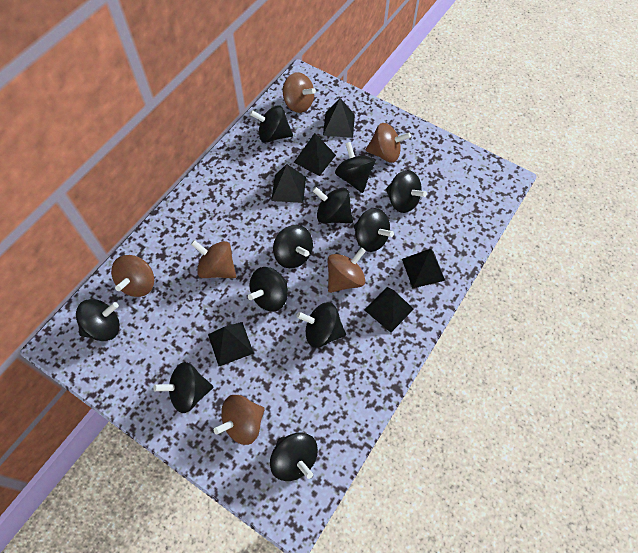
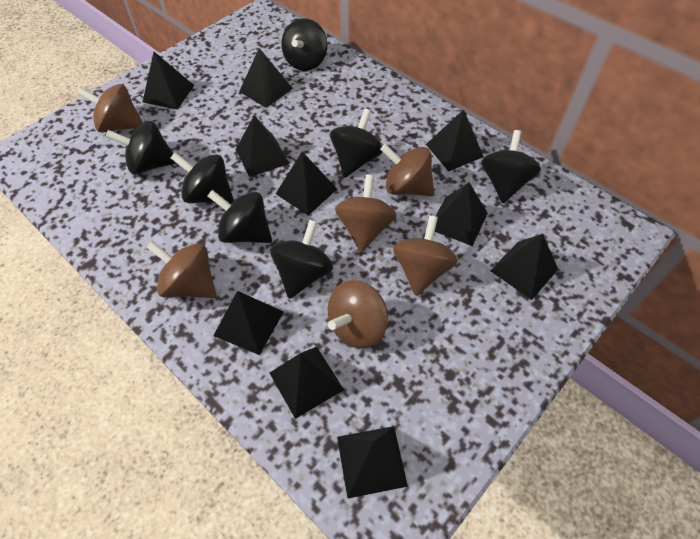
black pyramid: [208,322,254,366] [271,164,306,203] [294,133,336,176] [323,98,355,138] [364,287,413,333] [402,249,445,288] = 6 -> [143,52,194,110] [213,291,284,355] [236,116,289,177] [239,48,293,108] [270,346,344,419] [276,152,337,215] [337,426,408,499] [426,109,483,171] [435,183,488,246] [490,234,558,300] = 10
black spinning top: [76,299,120,341] [154,362,213,413] [248,267,288,312] [250,105,293,143] [270,433,318,481] [273,225,313,268] [296,302,346,348] [312,187,353,223] [335,142,375,193] [354,208,394,252] [386,170,427,213] = 11 -> [106,121,176,175] [171,152,234,204] [208,190,272,243] [270,220,333,299] [281,18,327,71] [330,108,383,177] [481,130,541,203] = 7

